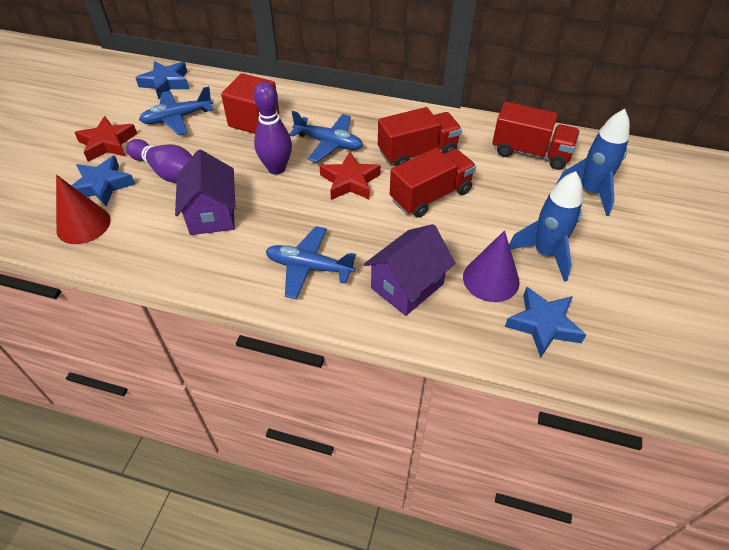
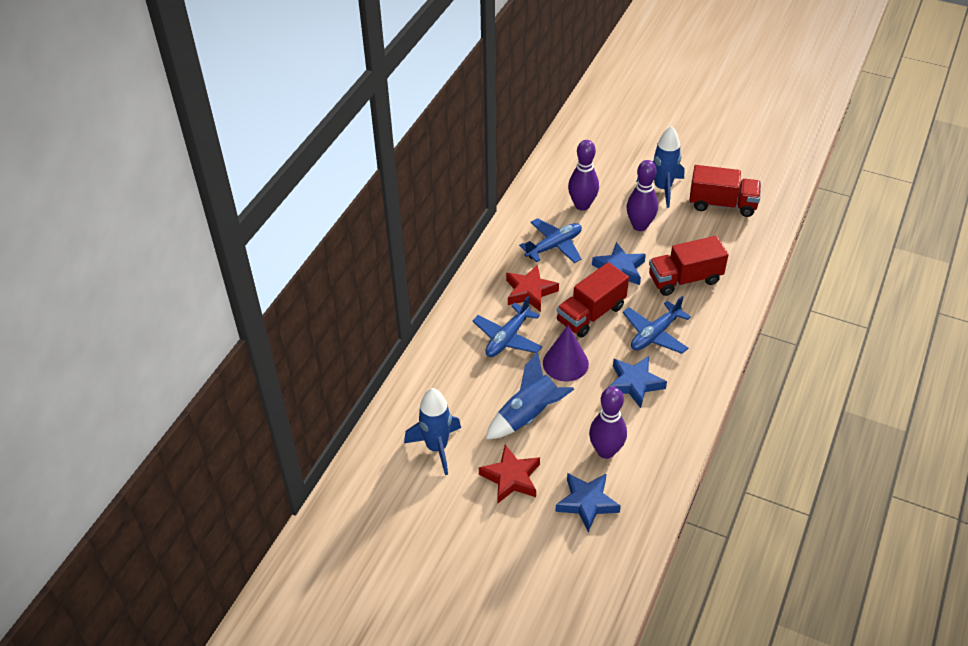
blue rocket: [509,171,583,282] [557,109,630,216] = 2 -> [404,388,461,475] [486,352,574,439] [636,126,685,208] = 3
purple bowling pin: [126,139,192,183] [254,82,292,174] = 2 -> [568,140,599,211] [589,386,627,459] [627,160,658,231] = 3
purple house: [175,149,235,235] [364,224,455,316] = 2 -> none = 0
red cone: [56,175,111,244] = 1 -> none = 0
red cube: [221,73,279,134] = 1 -> none = 0

